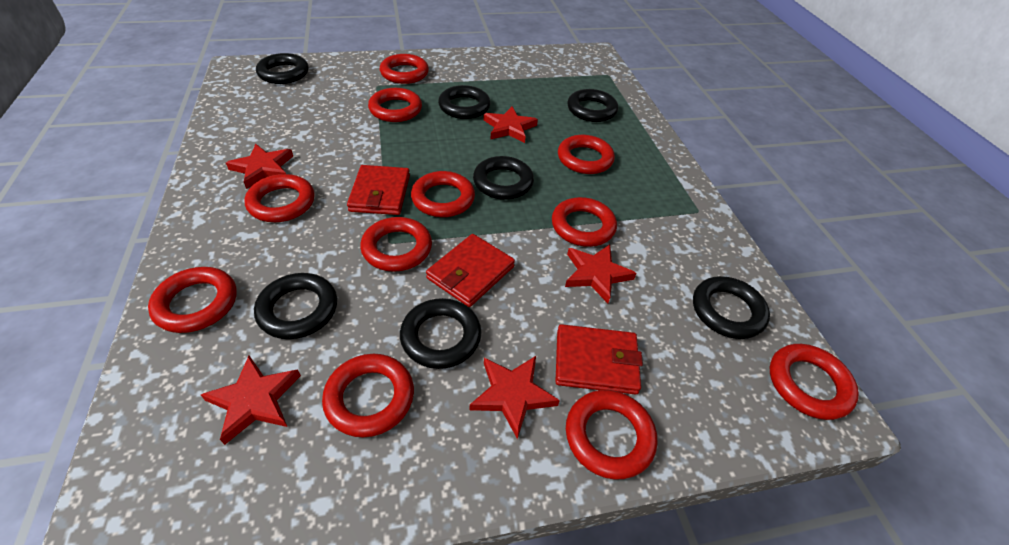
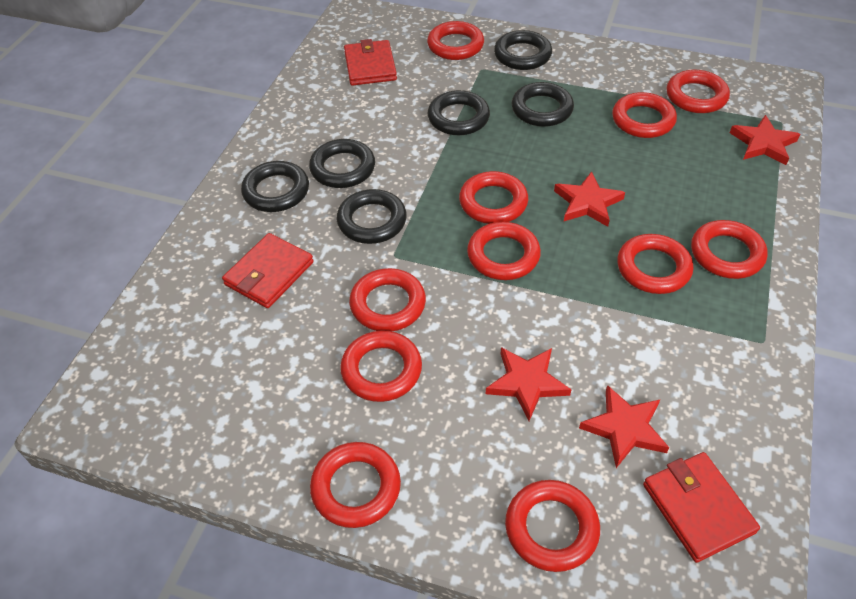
black ring: [254,273,337,339] [256,53,308,84] [400,298,481,369] [438,85,490,119] [473,156,534,200] [567,89,618,122] [693,276,770,339] = 7 -> [241,161,309,212] [309,139,375,188] [337,189,407,244] [428,90,490,135] [494,30,552,70] [511,82,574,127] = 6
red star: [201,356,301,445] [226,144,293,189] [470,356,560,439] [484,107,538,143] [565,244,636,303] = 5 -> [486,347,572,421] [554,171,625,227] [579,385,669,468] [730,115,800,165] = 4

